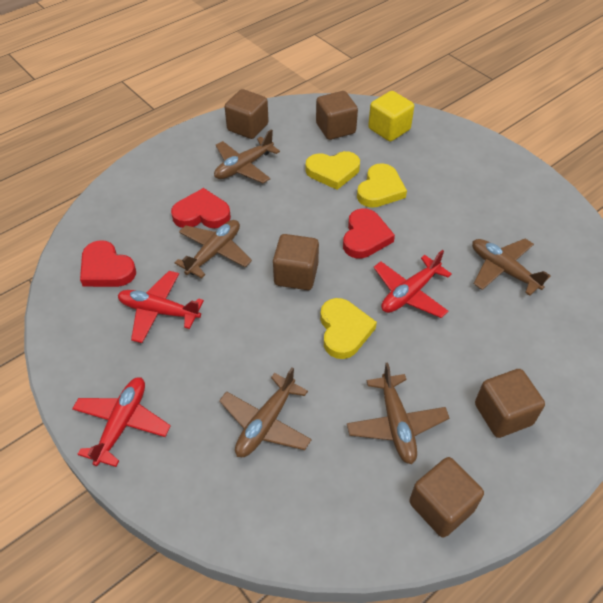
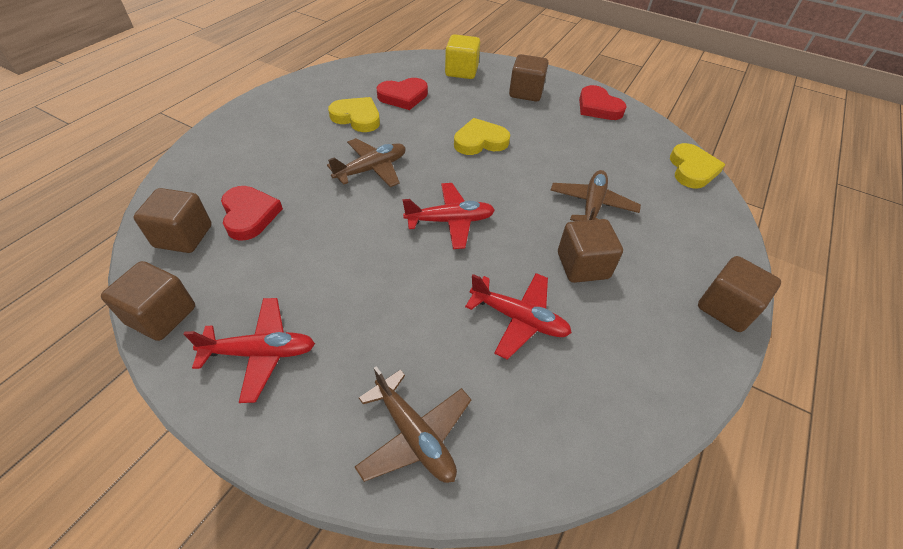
brown plane: [175,220,252,278] [214,129,280,183] [219,367,312,457] [347,363,449,464] [472,239,551,296] = 5 -> [327,138,406,187] [355,366,472,483] [550,170,641,221] = 3

